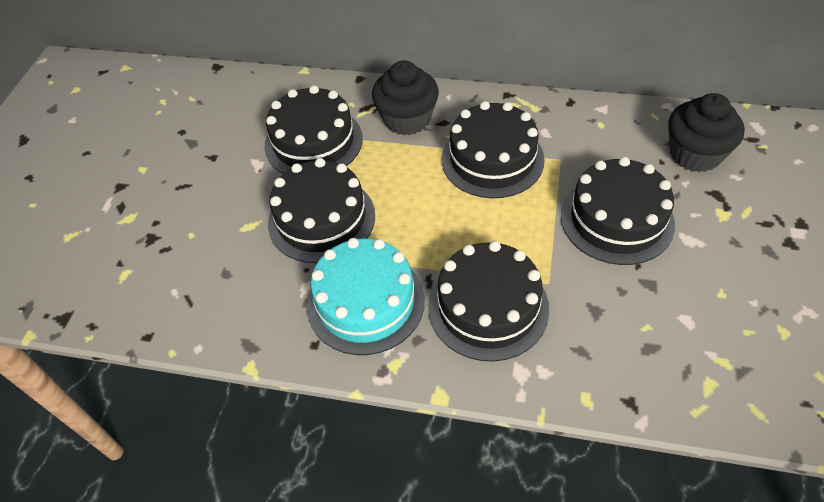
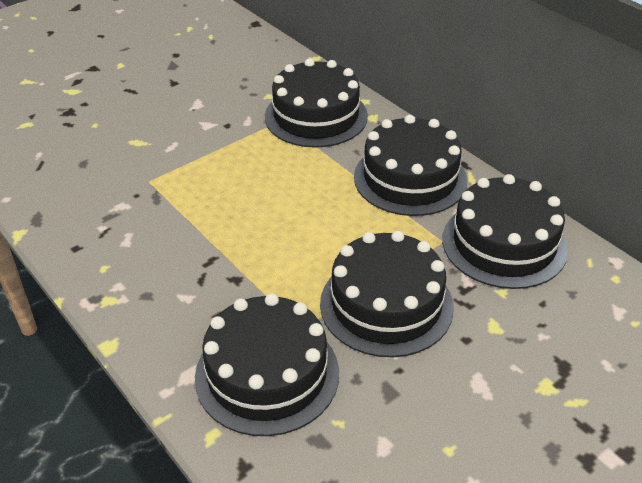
black cupcake: [372,60,439,135] [668,93,745,172] = 2 -> none = 0
turquoise cake: [307,238,425,355] = 1 -> none = 0

